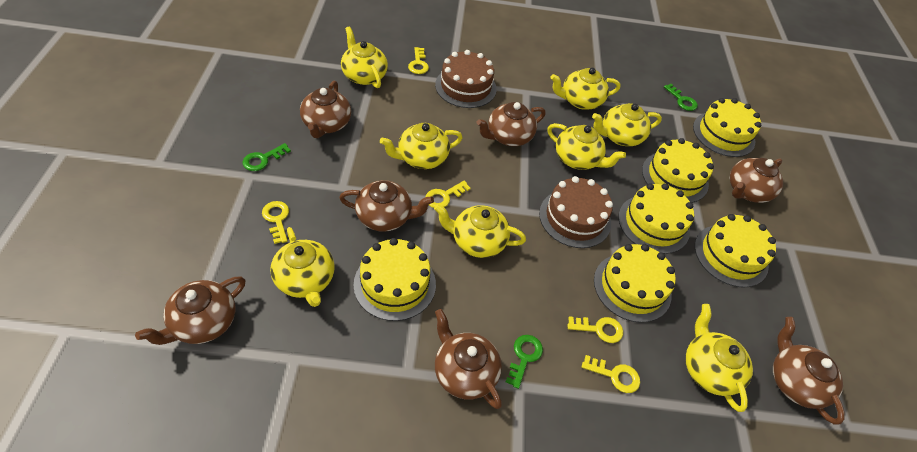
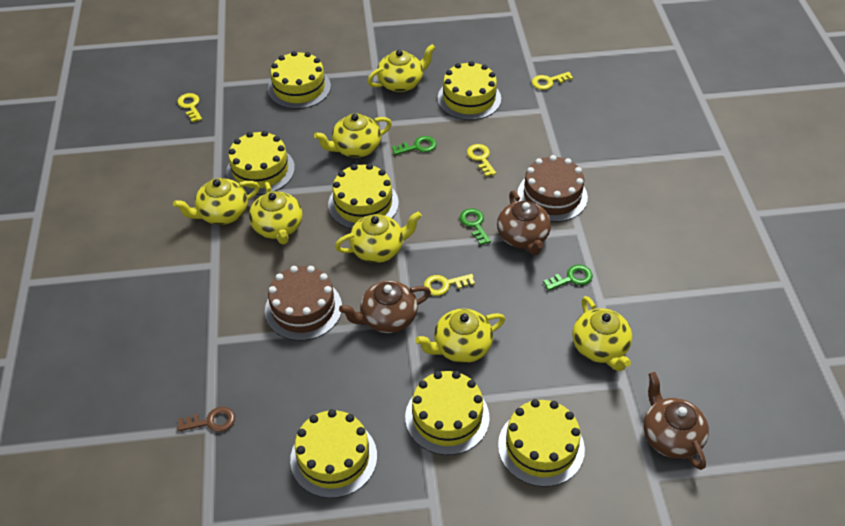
brown key: none = 0 -> [177,407,235,432] = 1
brown teapot: [135,276,245,345] [300,81,351,138] [339,180,434,232] [435,309,502,409] [477,102,546,146] [730,158,783,203] [773,317,845,425] = 7 -> [339,281,431,333] [497,190,551,255] [644,372,709,470] = 3
yellow cake: [354,238,436,321] [594,244,675,323] [618,183,694,254] [642,138,714,203] [693,98,761,157] [695,214,776,288] = 6 -> [226,131,295,195] [268,51,331,109] [290,409,377,498] [328,164,399,229] [405,371,490,455] [438,61,501,120] [498,399,585,487] = 7
yellow key: [262,201,289,244] [408,47,429,74] [426,181,471,208] [567,316,623,343] [582,355,640,393] = 5 -> [178,93,202,122] [424,274,475,296] [467,144,496,177] [532,72,573,90] = 4
yellow teapot: [270,227,335,307] [341,26,388,88] [380,123,463,169] [434,204,526,258] [547,123,626,170] [550,68,620,110] [592,103,662,146] [685,304,753,412] = 8 -> [173,178,260,225] [249,182,303,244] [314,113,392,158] [335,211,422,263] [367,44,436,92] [415,308,505,363] [572,296,632,371] = 7

